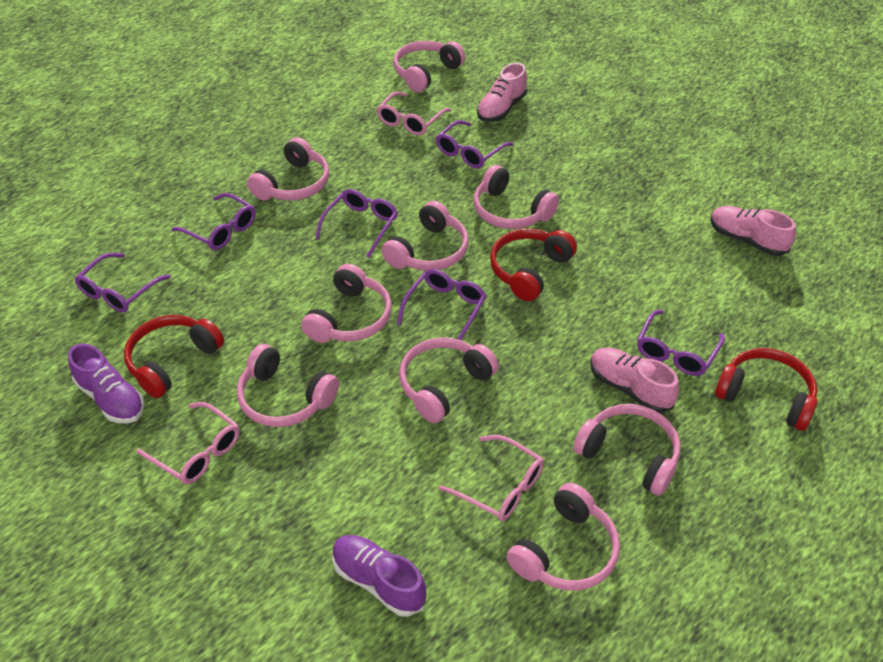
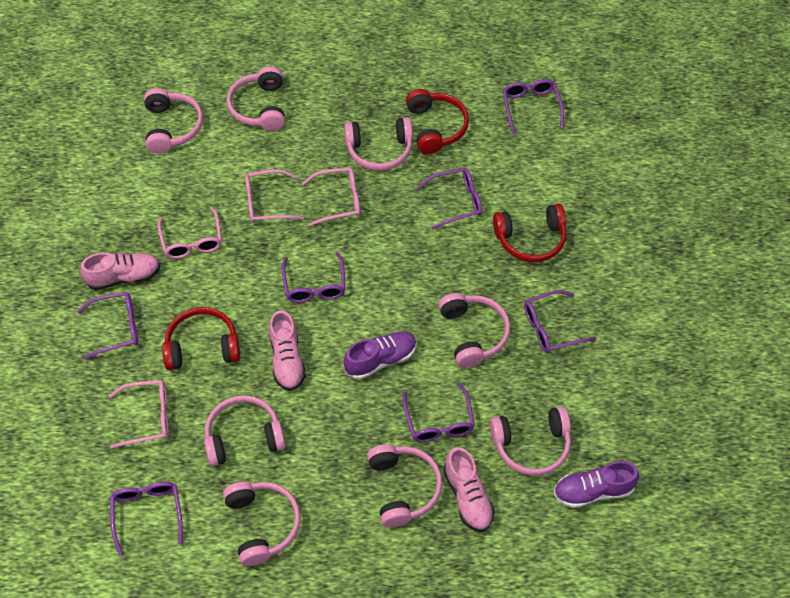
pink glasses: [137,402,240,484] [377,91,451,136] [439,435,544,521] = 3 -> [109,380,169,449] [157,207,222,259] [245,169,304,223] [302,167,360,226] = 4
pink headphones: [237,344,339,427] [247,137,329,201] [301,264,392,343] [382,201,469,271] [393,41,465,92] [399,337,499,423] [474,165,559,229] [507,483,620,591] [573,404,681,496] = 9 -> [144,88,203,154] [204,395,286,466] [223,482,301,566] [227,66,285,131] [344,117,413,171] [367,444,442,527] [439,293,510,368] [490,406,571,476] = 8
purple glasses: [75,253,171,313] [171,193,256,250] [315,189,398,258] [397,269,486,340] [436,120,514,169] [637,310,725,376] = 6 -> [77,292,138,359] [110,482,183,556] [281,252,345,303] [402,383,475,442] [417,168,482,230] [503,79,564,134] [524,290,596,353] = 7

